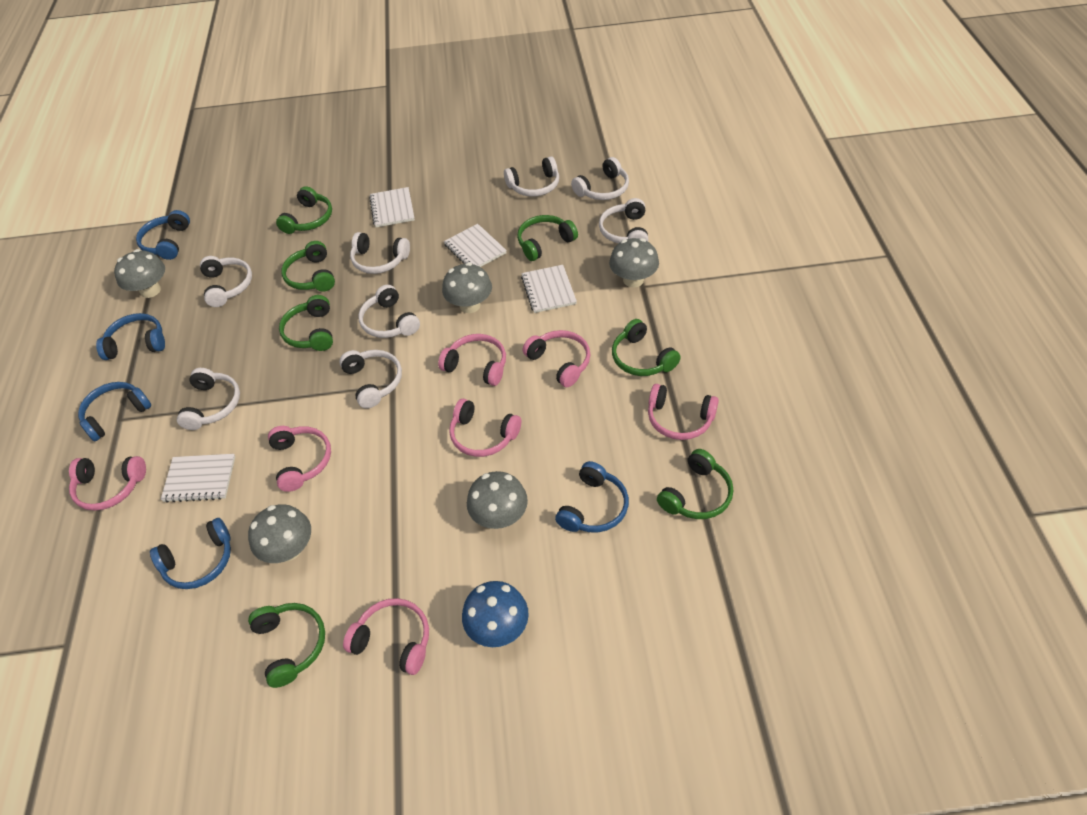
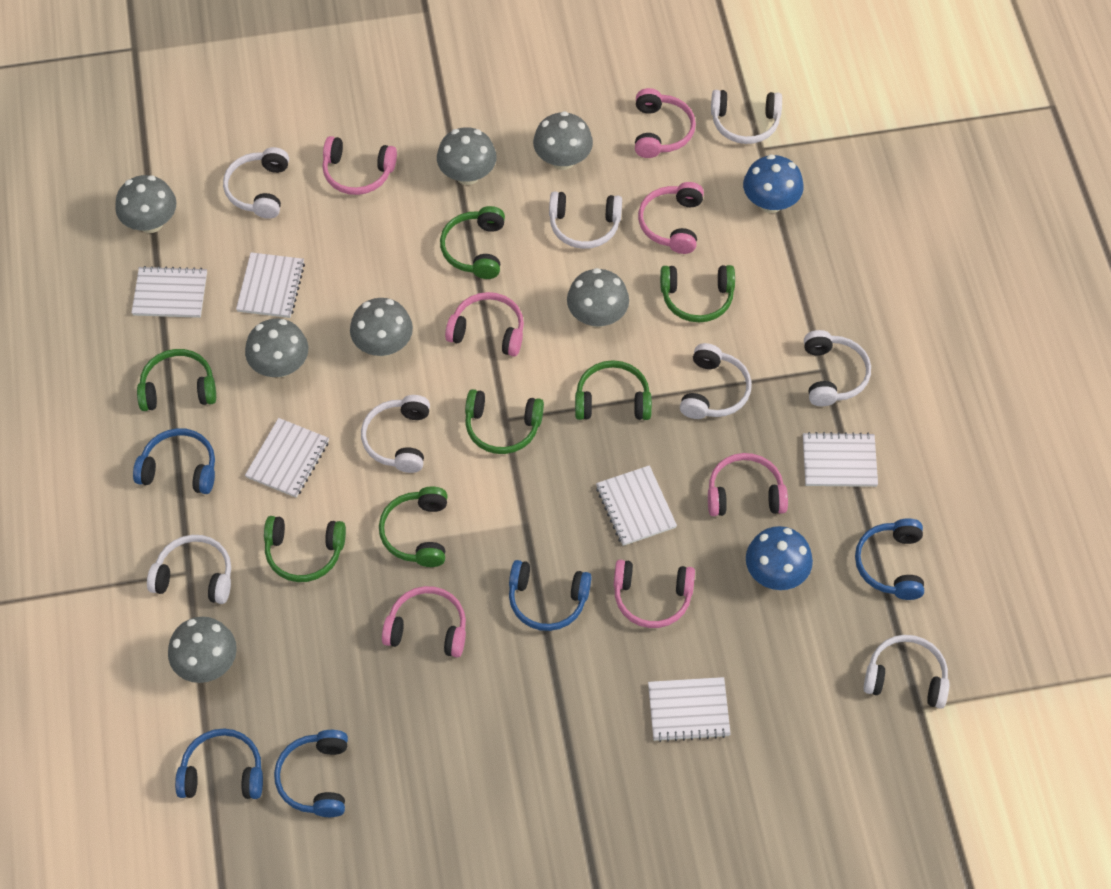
blue mushroom: [462,581,529,647] = 1 -> [743,154,804,213] [746,526,813,590] = 2
grey mushroom: [114,249,165,298] [248,504,311,563] [442,262,492,313] [467,471,528,529] [609,238,659,288] = 5 -> [115,175,176,233] [168,617,237,683] [245,319,308,377] [350,298,413,356] [437,127,496,185] [533,111,593,170] [567,268,629,327] = 7
white notebook: [161,454,235,503] [369,187,415,227] [444,224,507,267] [521,265,577,313] = 4 -> [131,266,207,318] [236,252,305,318] [245,418,329,498] [596,465,677,546] [648,677,731,742] [803,432,878,487] = 6

